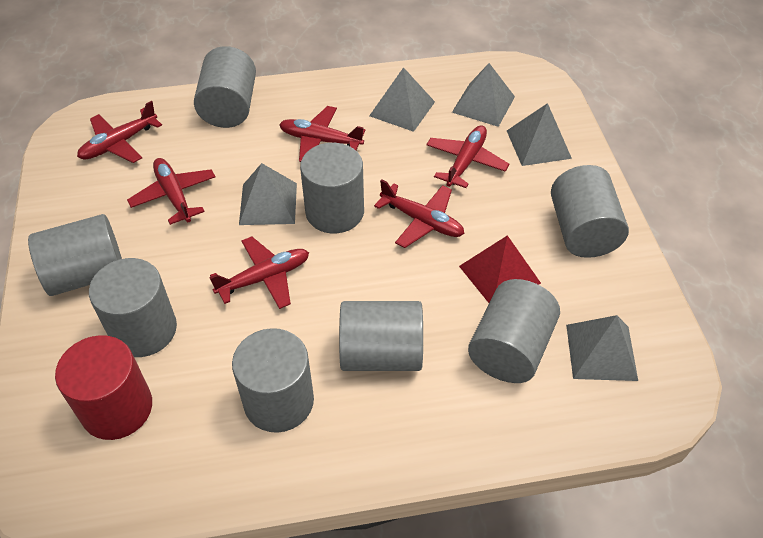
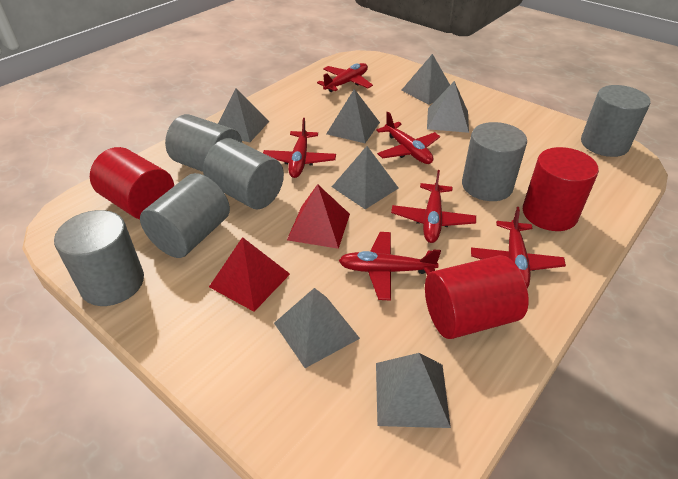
grey cylinder: [28,214,122,296] [89,258,177,357] [194,46,256,128] [232,328,314,433] [300,143,364,233] [339,301,423,371] [468,279,560,383] [551,165,629,258] = 8 -> [54,210,144,306] [140,173,230,258] [165,114,242,172] [203,138,284,209] [462,122,527,201] [581,85,651,157] = 6
grey pyramid: [239,163,297,225] [369,67,435,132] [452,63,515,127] [507,103,572,166] [566,315,638,381] = 5 -> [218,89,269,142] [274,288,360,368] [326,89,380,143] [332,146,399,209] [376,353,451,428] [401,54,450,105] [427,81,469,133] = 7
red cylinder: [55,335,152,440] = 1 -> [90,147,174,220] [425,255,529,339] [523,147,599,231] = 3
red pyramid: [459,235,541,303] = 1 -> [209,237,290,312] [287,184,350,249] = 2

